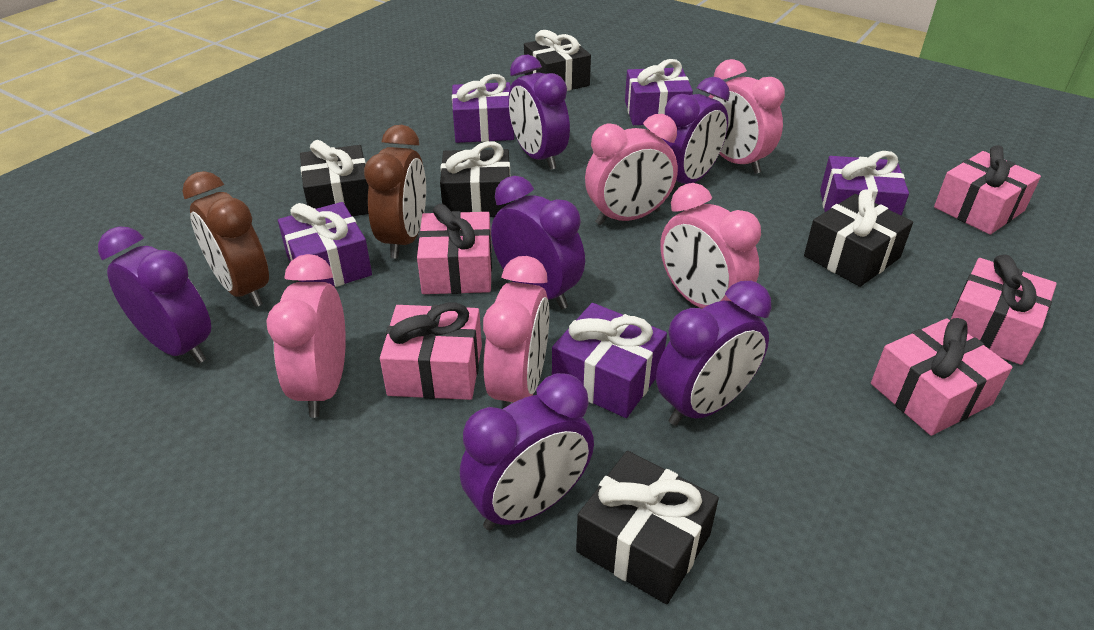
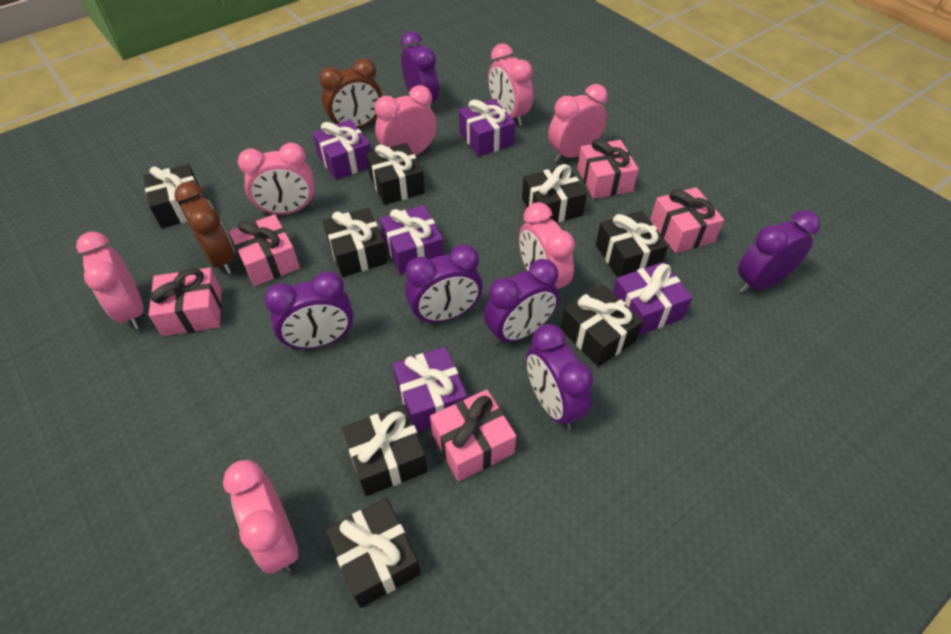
black gift: [300,140,369,216] [440,141,511,217] [524,30,591,91] [576,451,719,604] [804,189,913,287] = 5 -> [143,164,202,228] [323,208,388,277] [326,498,421,608] [342,405,428,496] [366,143,425,205] [522,164,587,223] [561,285,643,367] [596,211,668,278] = 8
pink clock: [266,254,346,418] [483,256,549,407] [585,114,678,225] [660,183,761,309] [709,59,785,174] = 5 -> [76,232,143,329] [223,460,298,574] [238,143,315,215] [375,85,437,156] [488,43,533,126] [519,202,575,289] [548,84,608,162] = 7

